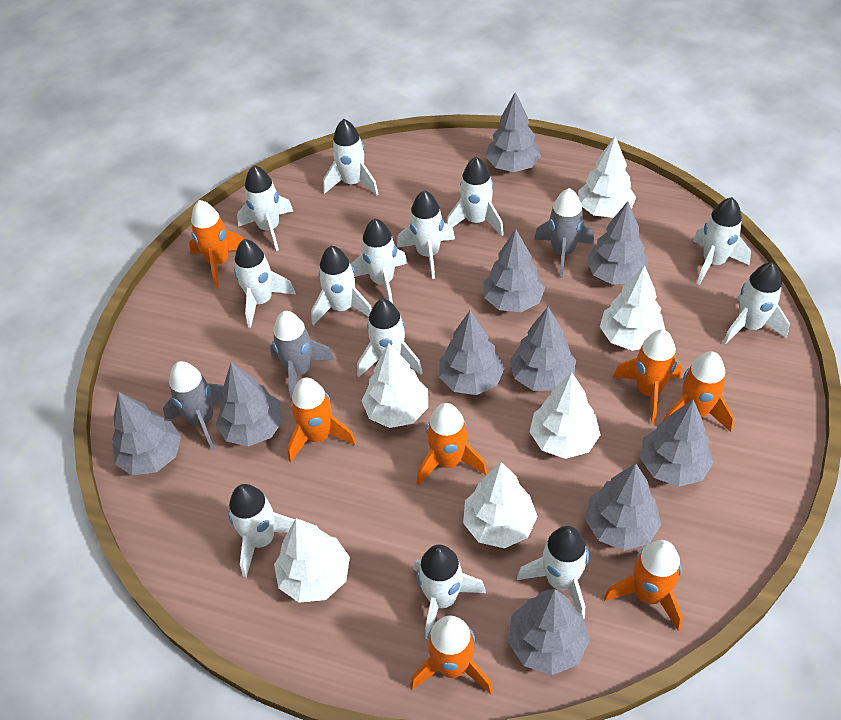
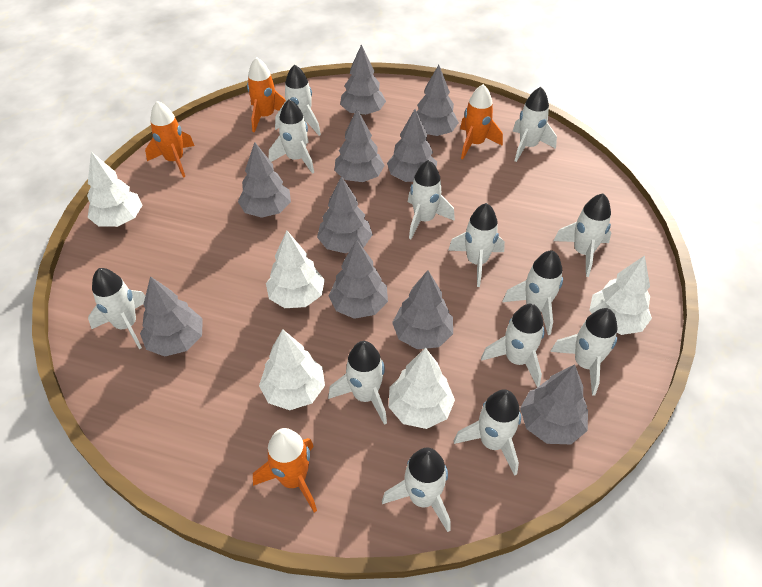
grey rocket: [163,361,223,450] [270,311,335,401] [534,188,594,278] = 3 -> none = 0
orange rocket: [189,200,244,288] [287,377,356,462] [410,615,493,694] [417,403,487,486] [604,540,683,631] [613,329,682,424] [663,351,734,432] = 7 -> [145,101,194,178] [247,57,286,132] [253,428,317,512] [460,84,503,159] = 4
white tree: [274,518,350,603] [362,343,428,428] [463,462,538,548] [530,372,601,459] [578,136,636,218] [600,265,665,351] = 6 -> [87,152,143,227] [259,329,325,410] [266,231,325,308] [389,348,455,429] [590,255,652,335] = 5

